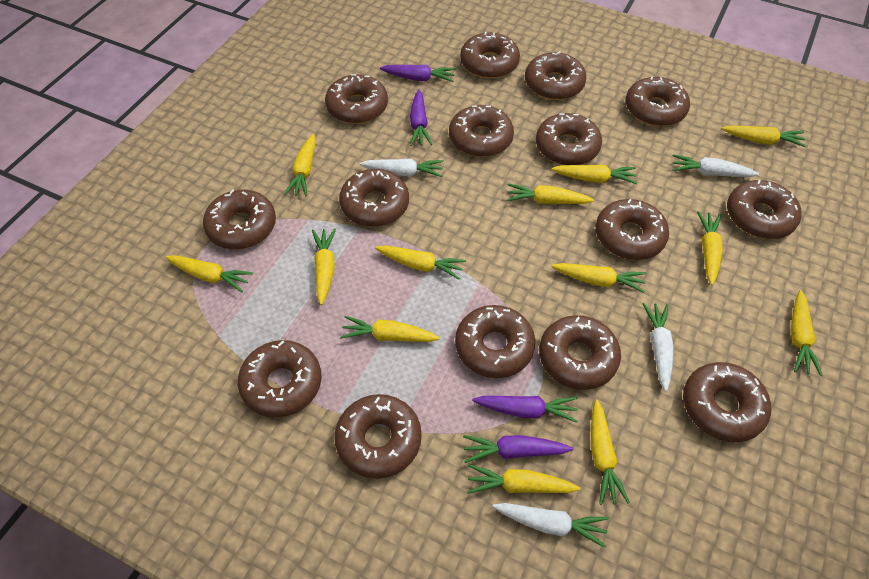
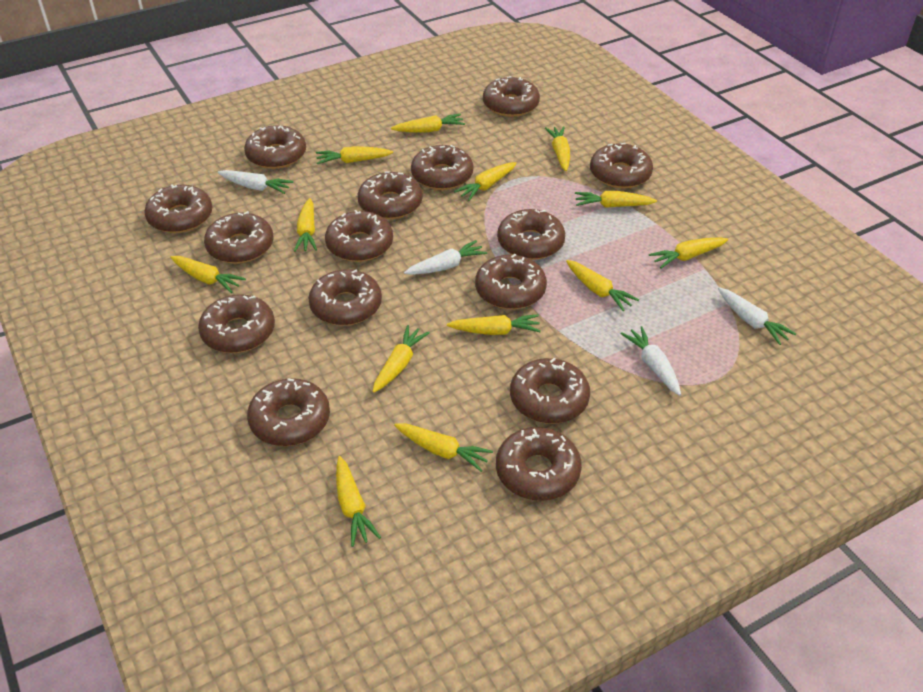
purple carrot: [380,65,455,82] [410,89,432,146] [463,435,573,463] [472,396,578,423] = 4 -> none = 0

